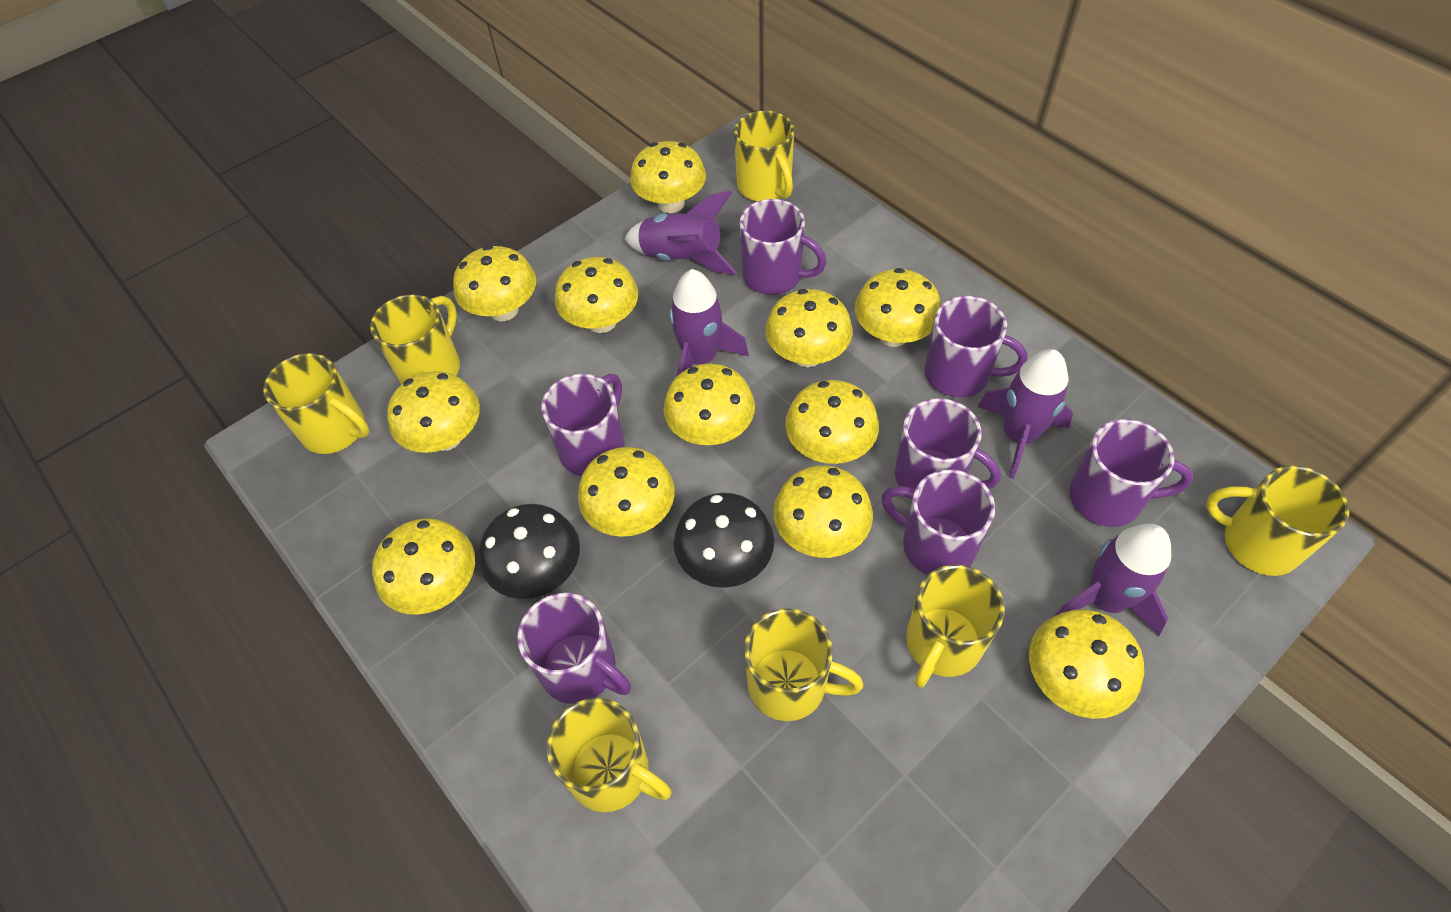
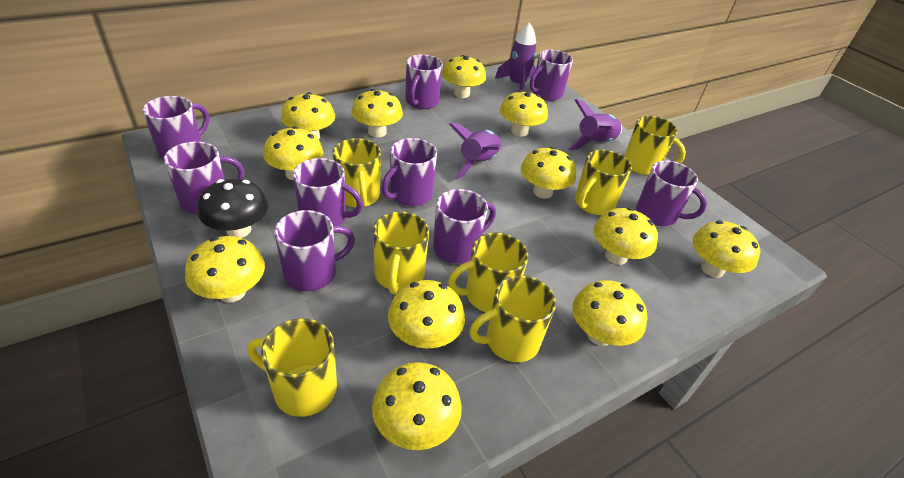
black mushroom: [479,504,580,599] [674,493,774,588] = 2 -> [198,178,268,238] = 1
purple mug: [517,593,631,704] [541,374,625,476] [740,199,827,295] [881,470,995,575] [895,398,1001,489] [925,296,1027,398] [1069,419,1193,527] = 7 -> [142,96,209,160] [164,141,245,214] [274,210,355,292] [293,158,363,226] [381,138,437,206] [405,54,443,109] [433,189,496,264] [529,50,573,101] [636,160,707,226] = 9
purple rocket: [624,190,737,275] [669,269,749,376] [977,349,1073,479] [1055,523,1171,636] = 4 -> [449,123,502,180] [495,22,537,91] [568,99,622,151] = 3

